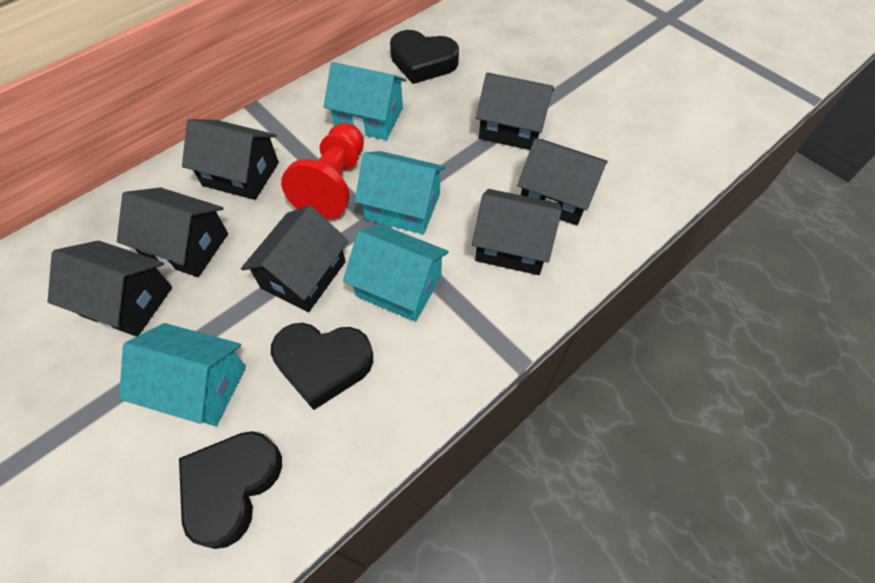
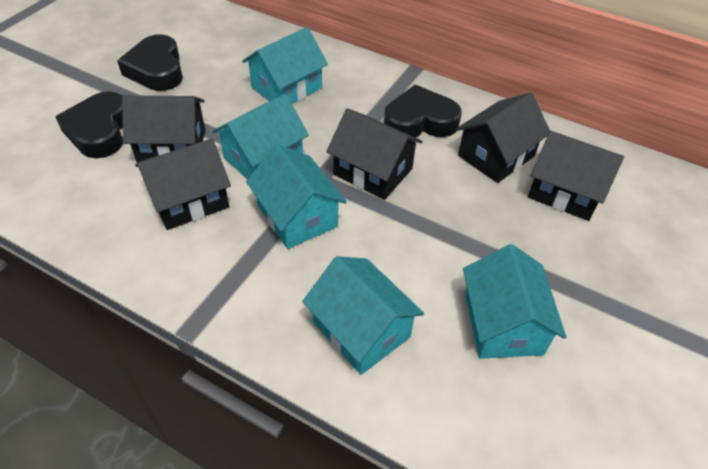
black house: [48,240,172,337] [117,187,228,277] [182,119,279,200] [241,205,349,312] [472,189,562,275] [476,72,554,150] [517,139,608,225] = 7 -> [122,95,205,163] [135,138,231,230] [326,108,422,200] [456,93,550,183] [528,131,624,221] = 5
red pawn: [281,123,364,220] = 1 -> none = 0
turquoise house: [119,323,246,426] [324,62,406,140] [343,224,449,322] [355,151,446,234] = 4 -> [212,94,309,179] [242,27,328,104] [246,144,347,249] [302,256,424,375] [463,244,566,359] = 5

